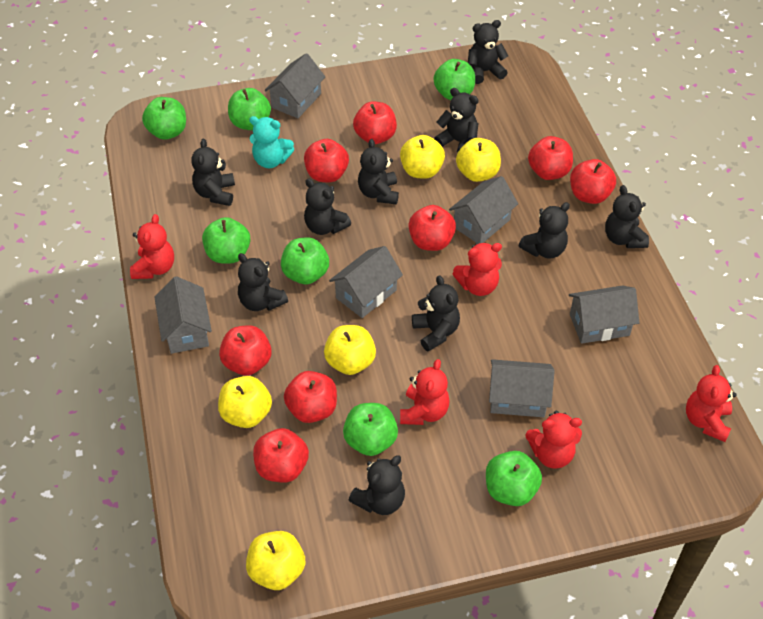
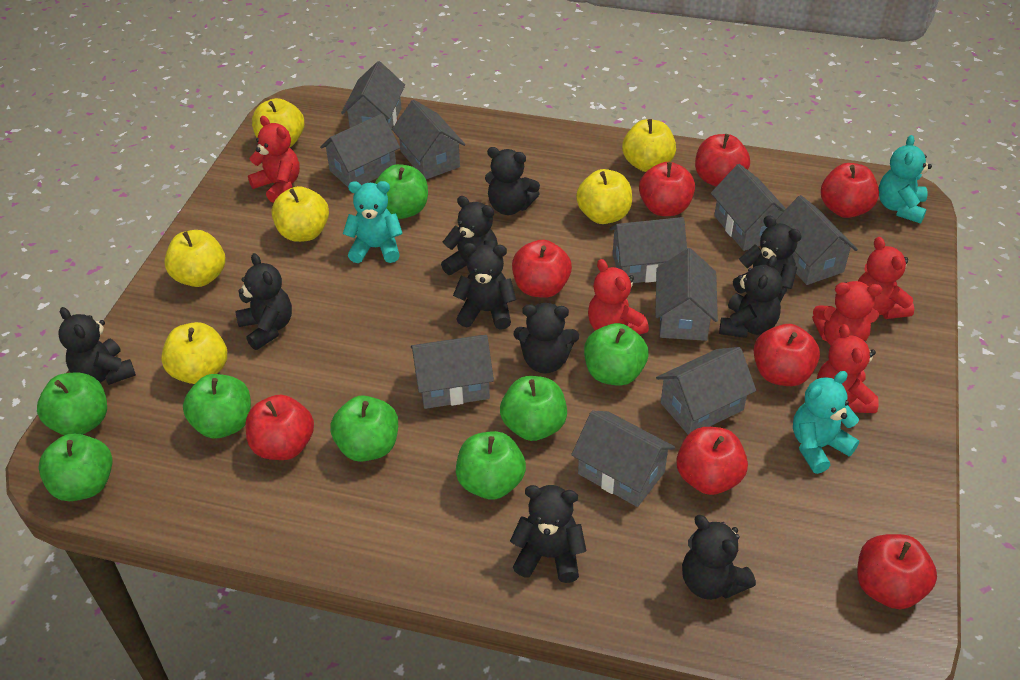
green apple: [142,97,186,140] [202,217,250,264] [228,88,271,130] [281,237,329,284] [343,403,398,456] [433,59,475,100] [486,451,542,506] = 7 -> [37,372,107,435] [38,433,113,501] [183,374,251,439] [330,395,398,462] [375,164,428,219] [456,431,526,500] [500,376,567,441] [584,323,648,386] = 8
grey house: [154,276,212,354] [265,53,325,118] [329,246,403,318] [449,176,518,243] [489,359,555,417] [569,285,639,344] = 6 -> [320,114,400,187] [341,61,405,130] [392,100,465,179] [411,335,494,409] [571,411,675,507] [609,217,687,283] [655,248,718,341] [656,347,756,434] [711,164,786,251] [776,195,858,285] = 10
turquoise teddy bear: [249,116,294,168] = 1 -> [343,181,403,263] [793,371,859,474] [879,135,932,223] = 3
yellow apple: [218,376,272,428] [246,531,305,590] [324,325,376,375] [400,135,445,179] [456,138,501,182] = 5 -> [161,322,227,384] [164,230,225,287] [252,98,304,148] [272,186,329,242] [576,169,632,224] [622,119,676,172] = 6

